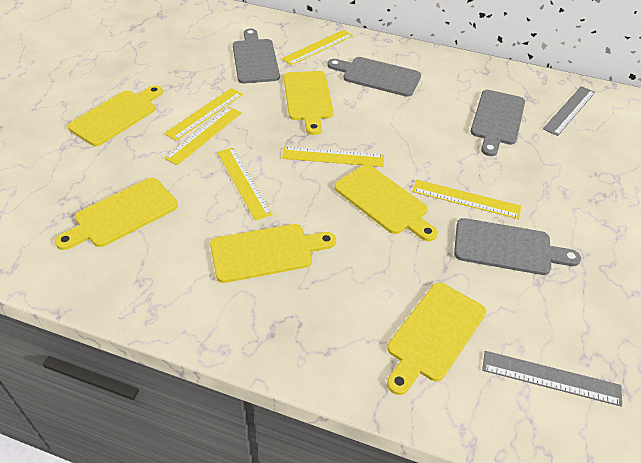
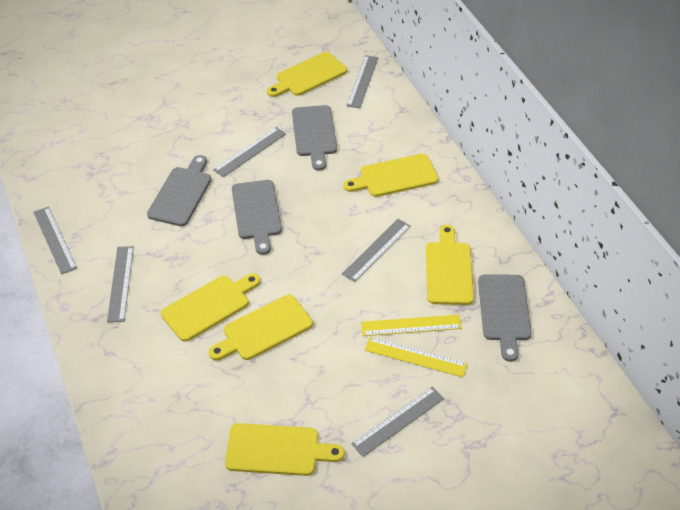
grey ruler: [482,351,622,407] [543,86,595,136] = 2 -> [33,207,77,274] [107,246,134,322] [213,127,286,177] [342,219,411,282] [346,55,378,108] [351,386,444,457] = 6
yellow ruler: [164,88,243,141] [164,107,242,165] [217,147,273,221] [282,30,353,65] [282,146,384,167] [412,179,521,219] = 6 -> [361,315,462,336] [365,337,468,377] = 2

